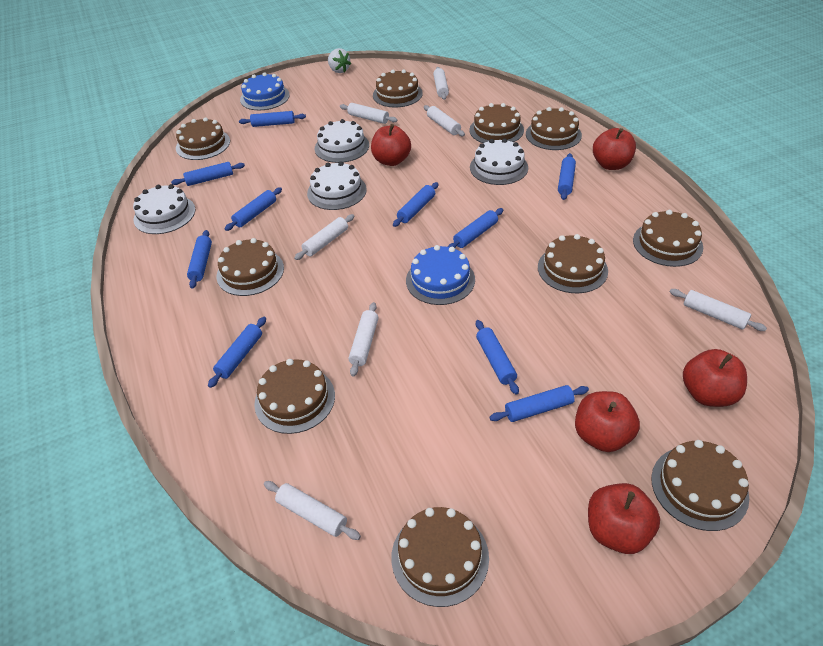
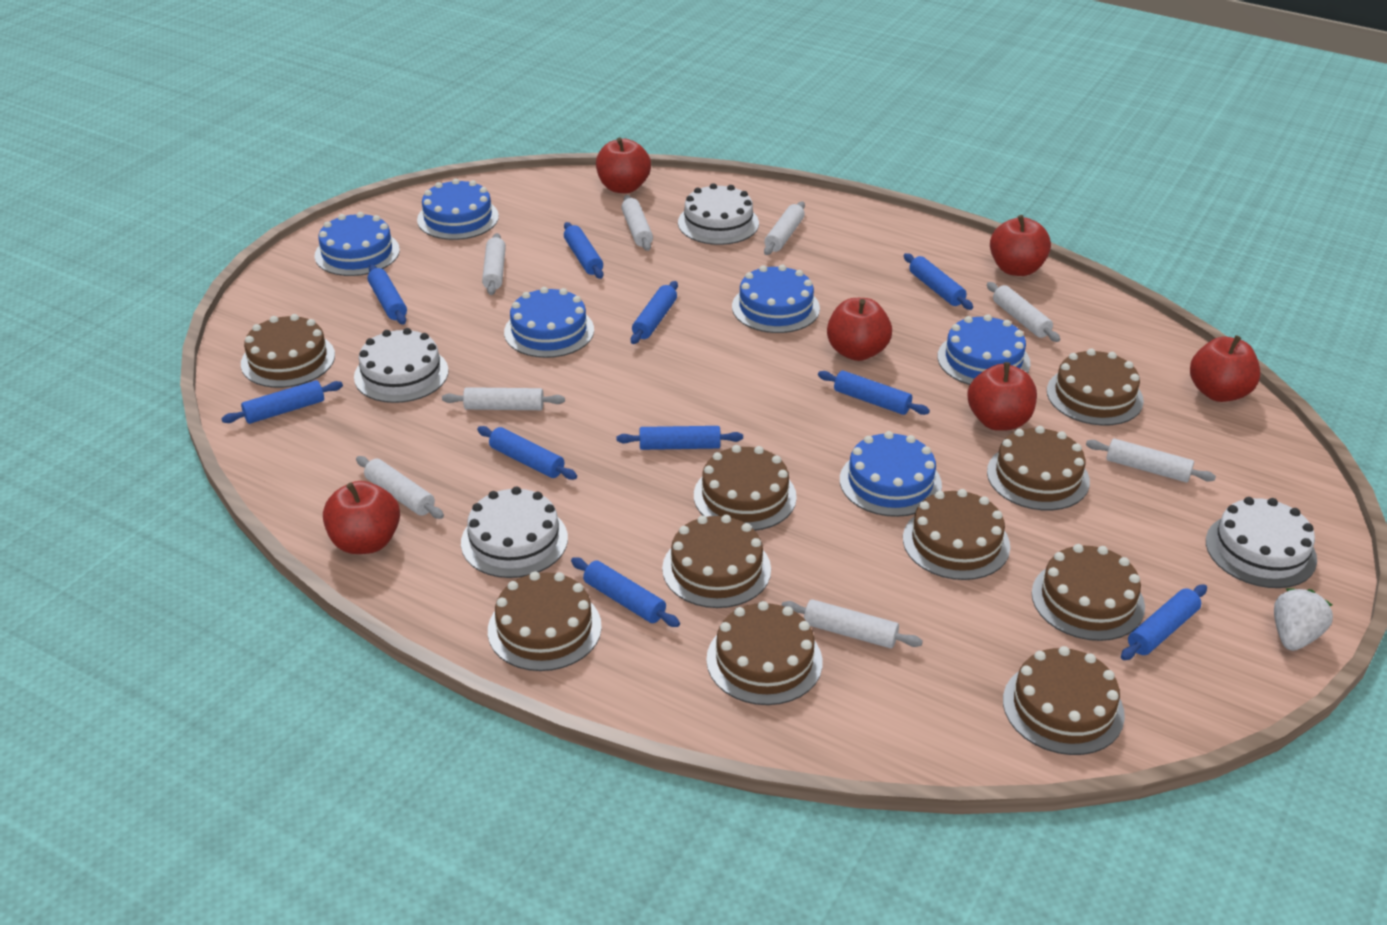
blue cake: [240,73,290,110] [406,245,475,305] = 2 -> [315,212,400,276] [417,179,499,240] [504,287,594,358] [732,265,820,333] [840,431,942,517] [937,314,1030,385] = 6
red apple: [371,124,411,166] [575,391,640,452] [588,483,660,554] [593,128,636,170] [683,349,747,407] = 5 -> [323,481,400,554] [596,137,651,193] [827,298,892,361] [967,362,1037,431] [990,215,1051,276] [1190,335,1260,402] = 6
white rolling pin: [264,481,361,540] [294,214,354,260] [340,103,398,124] [349,302,378,376] [424,105,465,136] [433,67,449,100] [670,289,767,331] = 7 -> [356,456,444,519] [442,387,565,410] [482,233,506,295] [621,195,653,251] [764,202,805,255] [781,599,923,648] [987,282,1060,342] [1086,438,1216,482] = 8

